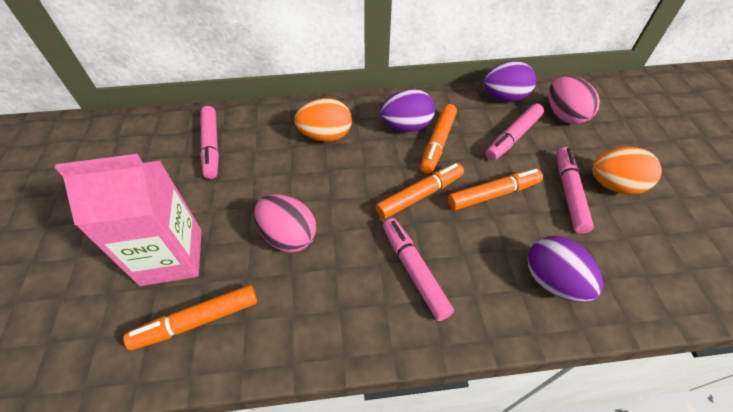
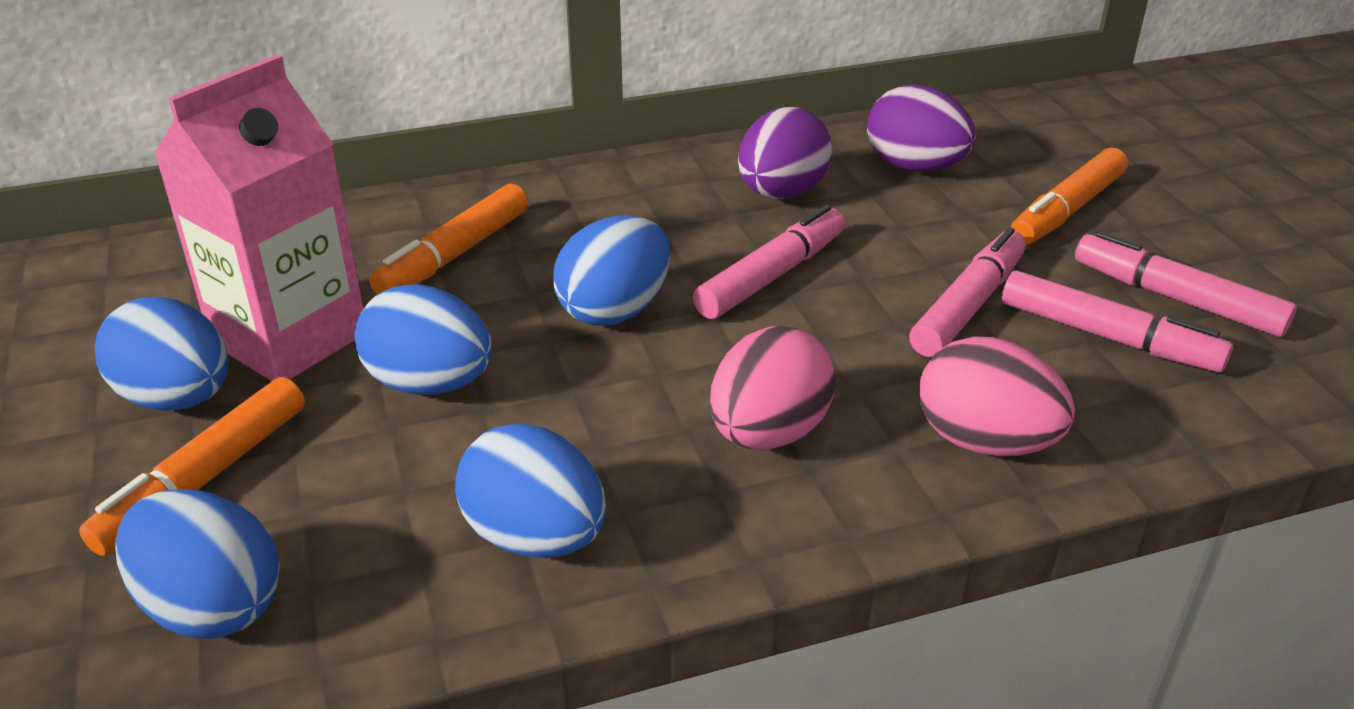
blue egg: none = 0 -> [95,297,229,411] [115,489,280,639] [355,284,492,395] [455,423,606,558] [553,215,670,326] = 5
orange egg: [294,98,352,142] [592,147,662,195] = 2 -> none = 0
orange marker: [124,285,257,350] [376,163,464,219] [420,104,457,174] [448,169,543,210] = 4 -> [79,377,305,556] [370,184,528,295] [1011,148,1128,245] = 3
purple egg: [380,89,435,132] [483,61,536,102] [528,236,603,302] = 3 -> [738,107,832,199] [867,84,976,172] = 2

